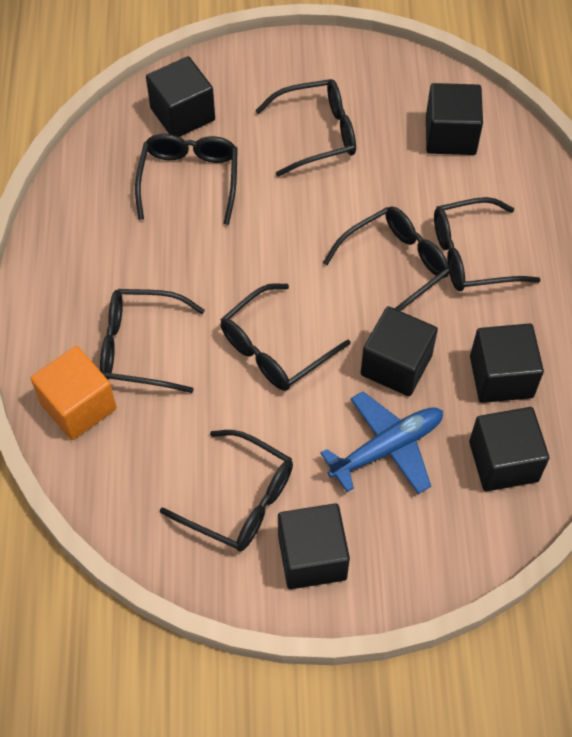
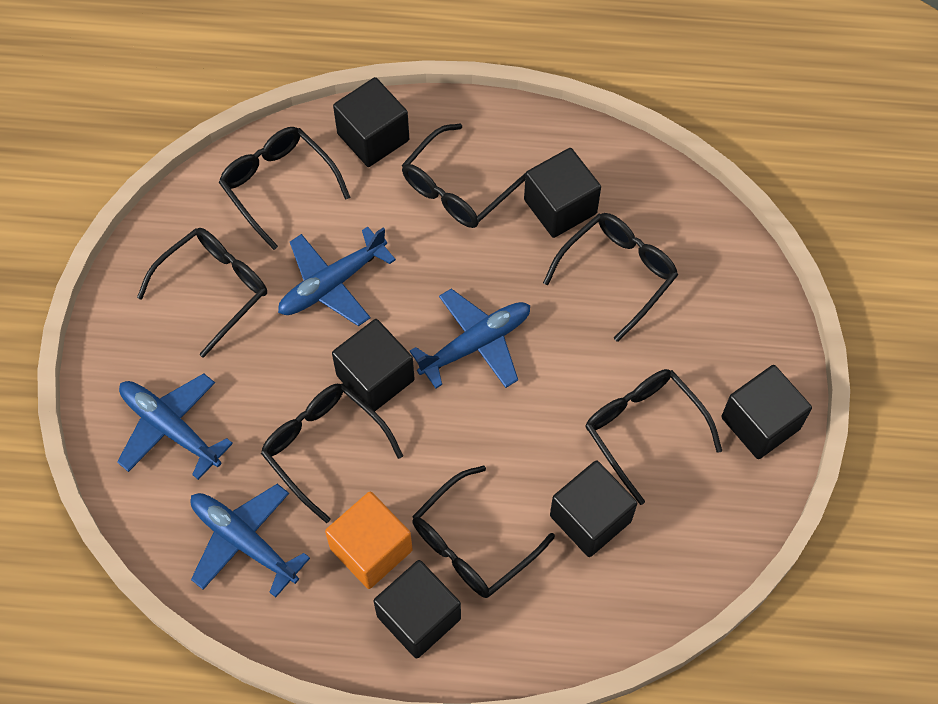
blue plane: [320,392,443,494] = 1 -> [117,373,233,480] [191,484,310,597] [278,227,396,326] [409,289,530,388] = 4

